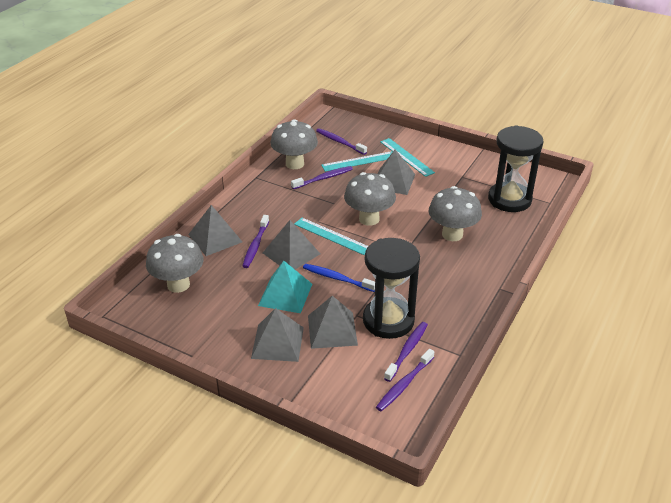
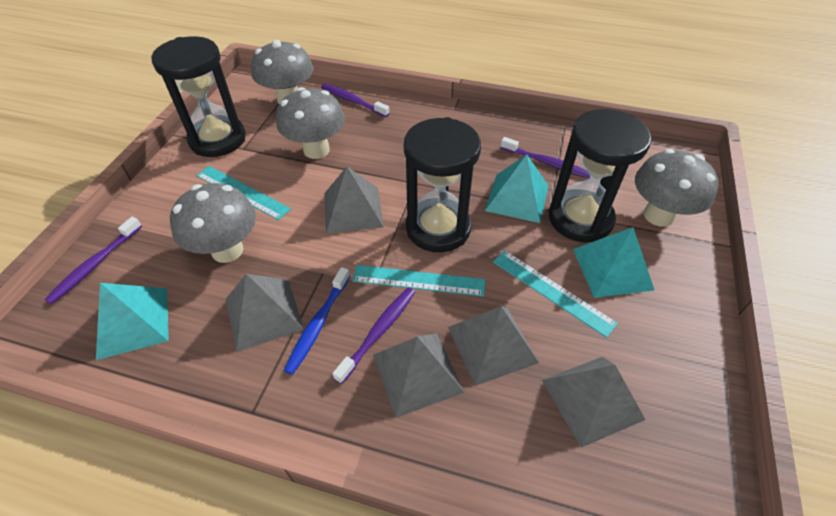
black hourglass: [363,238,420,339] [488,125,543,212] = 2 -> [152,36,246,157] [404,117,481,252] [549,109,651,242] = 3
purple toothbrush: [243,215,269,268] [291,166,353,189] [316,128,367,155] [376,349,434,411] [384,322,428,382] = 5 -> [44,217,142,304] [321,84,390,117] [333,288,415,384] [501,137,590,179] = 4
turquoise pyramid: [258,261,312,313] = 1 -> [96,283,169,360] [485,154,549,223] [573,227,654,298] = 3

